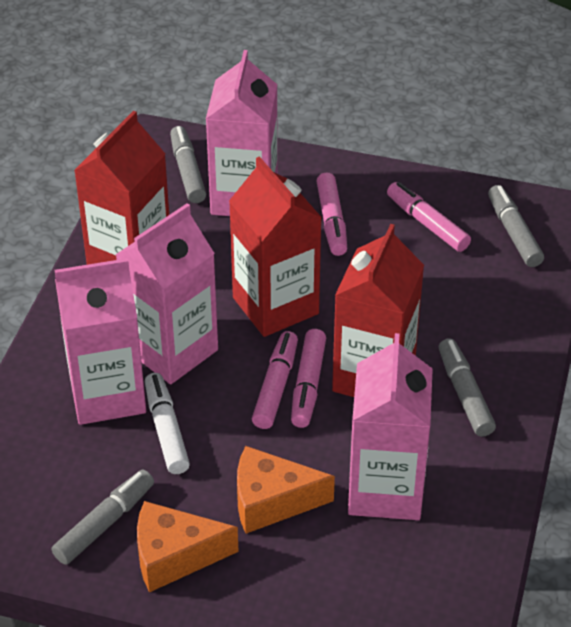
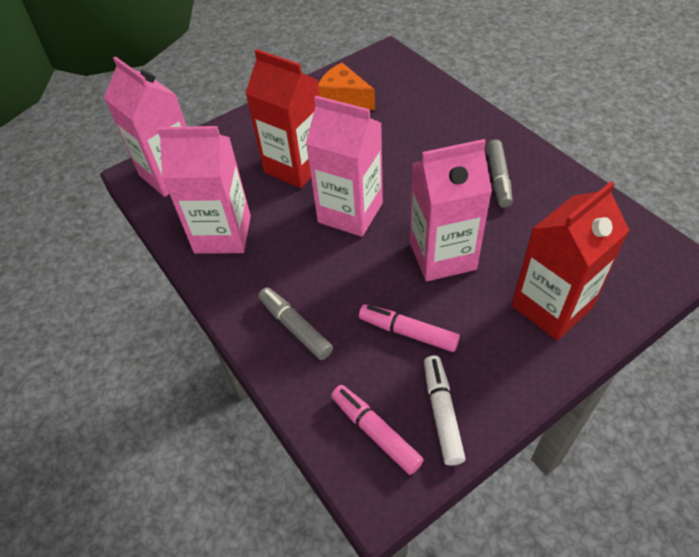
grey marker: [52,470,154,565] [170,126,206,203] [439,338,496,437] [488,185,544,267] = 4 -> [258,287,333,360] [487,139,513,208] = 2
orange cheese: [137,501,239,592] [237,446,335,534] = 2 -> [318,63,375,110] = 1
pink marker: [252,331,298,429] [291,329,326,428] [317,172,347,256] [387,182,471,252] = 4 -> [331,385,423,475] [359,304,460,352] = 2
red carton: [74,111,169,265] [229,156,322,337] [332,224,424,397] = 3 -> [245,49,320,188] [512,181,630,340] = 2

